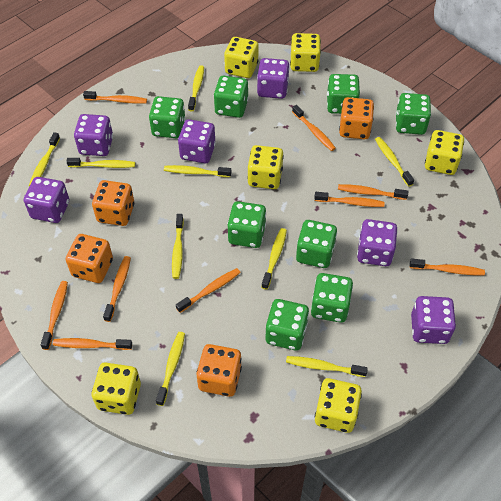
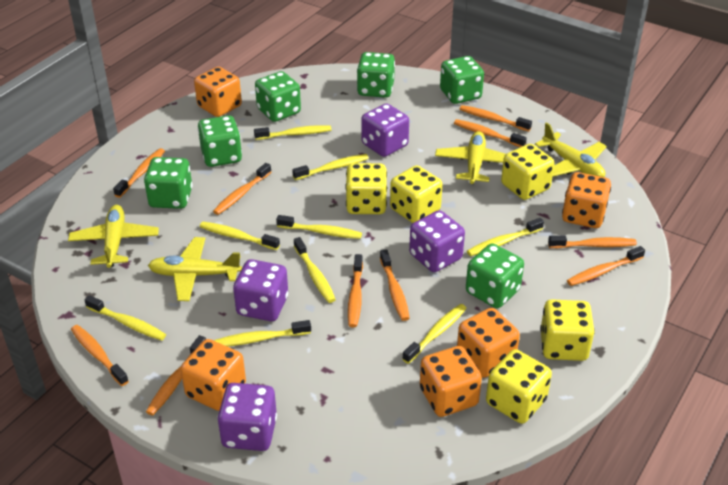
green dice: [149,96,185,138] [214,76,248,118] [227,201,266,248] [265,299,309,350] [296,220,337,268] [311,273,353,323] [327,74,360,114] [396,93,431,135] = 8 -> [144,157,192,209] [198,115,242,167] [255,71,301,122] [357,52,395,98] [440,56,484,104] [466,243,524,308] = 6
orange dice: [66,234,113,283] [92,180,134,226] [196,344,242,397] [339,97,374,139] = 4 -> [180,339,246,411] [194,67,242,117] [420,346,482,417] [457,308,520,378] [562,172,611,228] = 5
orange toothbrush: [41,281,68,350] [53,338,132,350] [83,91,147,104] [103,256,131,322] [176,268,241,313] [292,105,336,151] [314,192,385,207] [338,184,409,200] [410,259,485,276] = 9 -> [71,325,129,386] [113,148,165,198] [146,335,206,416] [213,163,271,215] [348,254,363,327] [380,249,410,321] [454,119,527,147] [460,105,532,131] [548,235,637,248] [567,246,645,286] = 10
purple dice: [24,177,69,223] [74,114,113,156] [178,119,216,163] [257,58,290,99] [357,219,398,266] [411,296,456,344] = 6 -> [218,383,277,451] [233,259,288,321] [361,103,409,157] [409,210,465,272] = 4
yellow dice: [91,362,141,415] [224,37,259,78] [247,145,284,189] [290,33,321,72] [315,378,362,433] [425,130,464,175] = 6 -> [345,163,387,214] [390,165,442,223] [486,349,552,424] [501,144,555,200] [540,299,595,361] = 5
yellow plane: none = 0 -> [68,205,159,268] [148,237,242,301] [435,131,506,184] [535,122,607,177] = 4

